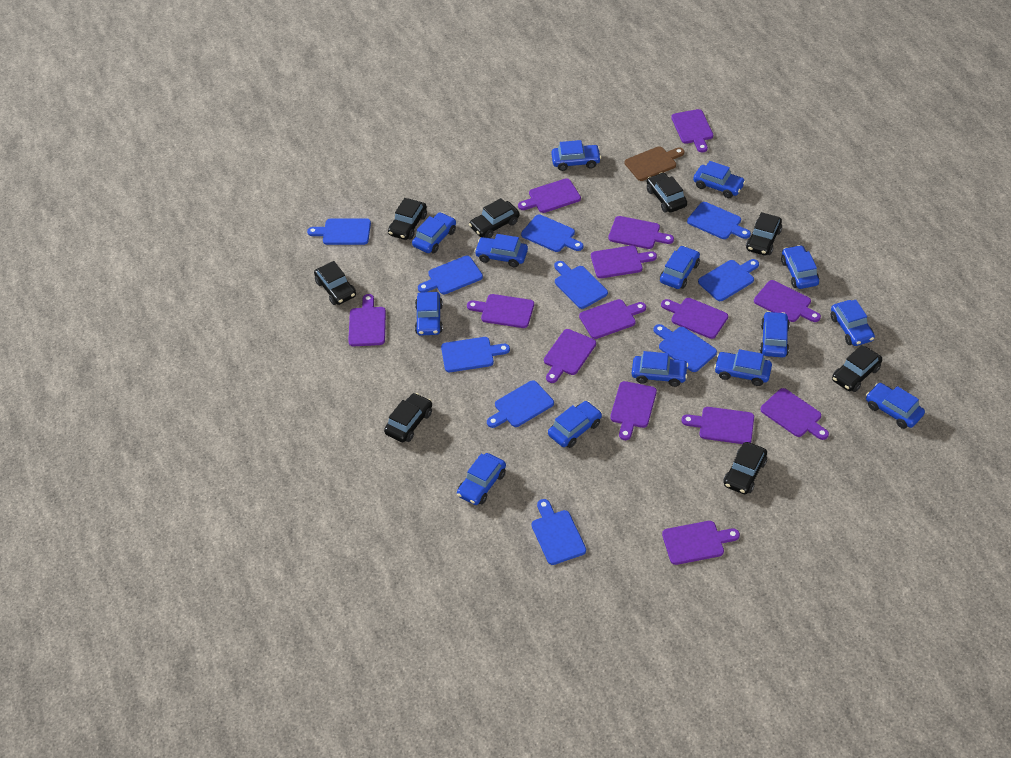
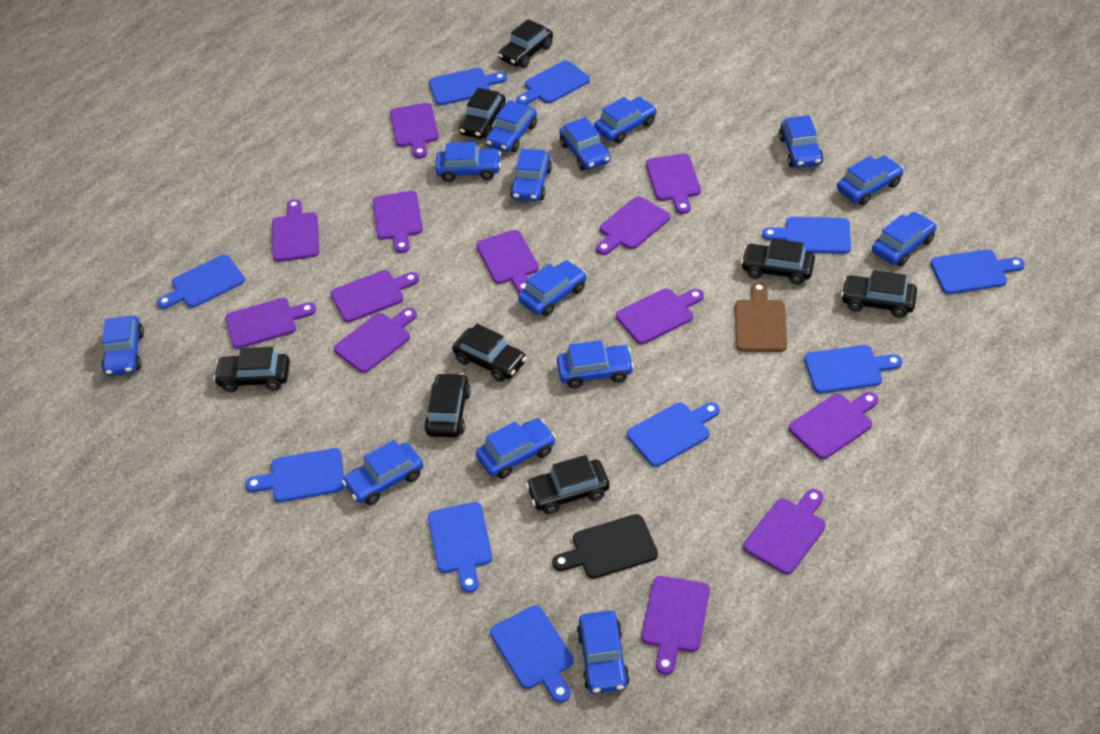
black cutting board: none = 0 -> [552,514,658,579] = 1
purple cutting board: [348,294,386,346] [467,294,534,328] [518,178,581,213] [544,329,596,383] [579,299,646,339] [591,246,657,278] [608,216,674,249] [610,381,657,440] [661,298,728,339] [662,521,740,565] [671,109,713,152] [682,407,754,444] [754,280,821,322] [760,388,829,440] = 14 -> [225,298,316,349] [272,199,319,262] [330,270,419,322] [334,308,417,373] [372,191,423,253] [390,103,439,158] [476,230,539,293] [596,197,670,255] [616,288,704,344] [641,576,710,675] [646,153,701,214] [743,489,826,574] [789,392,878,459] = 13

